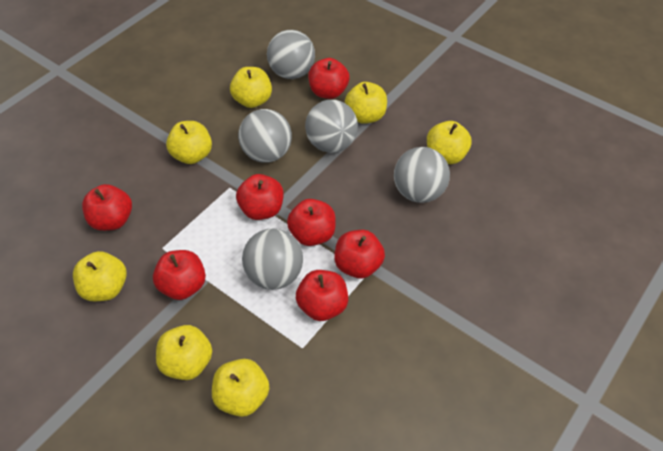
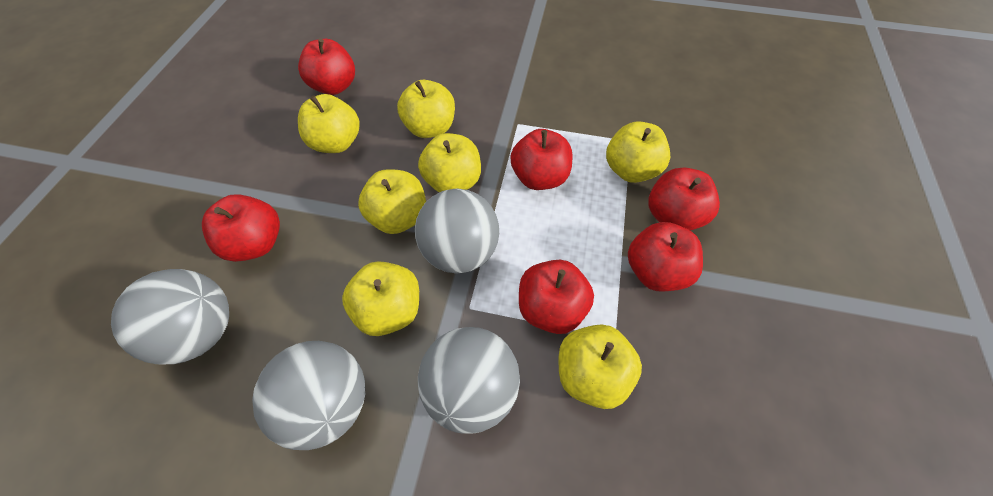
grey ball: [238,109,292,163] [242,228,303,290] [267,30,315,79] [305,100,358,153] [394,147,450,203] = 5 -> [111,269,229,364] [252,341,365,450] [415,189,499,273] [418,327,520,434] = 4
red apple: [82,184,132,231] [153,250,206,300] [236,174,283,220] [287,199,336,246] [296,270,348,321] [308,58,349,99] [334,230,385,278] = 7 -> [202,194,280,262] [298,38,355,95] [510,129,572,190] [519,260,594,334] [628,222,703,292] [648,167,720,231] = 6

